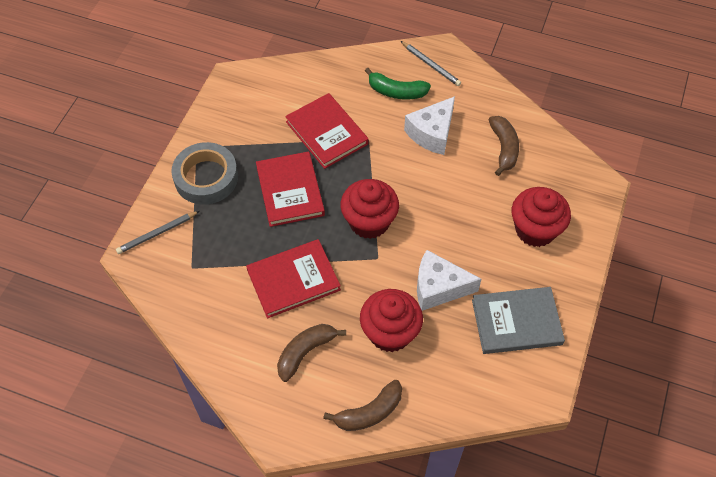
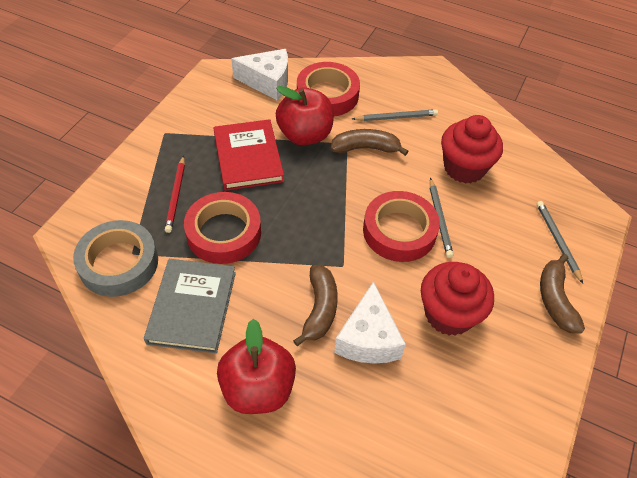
green banana: [365,68,431,99] = 1 -> none = 0
grey pencil: [116,211,199,254] [401,41,461,86] = 2 -> [352,109,438,121] [430,178,453,258] [537,201,583,284] = 3
red apple: none = 0 -> [217,319,296,414] [276,86,334,145] = 2
red book: [246,239,341,318] [256,151,325,227] [285,93,369,169] = 3 -> [213,119,284,191] = 1
red cupcake: [340,179,399,239] [360,289,423,352] [512,187,571,247] = 3 -> [421,262,494,336] [441,115,503,184] = 2
red pencil: none = 0 -> [165,155,185,233] = 1
red tape: none = 0 -> [184,192,261,264] [297,62,360,116] [363,191,440,262] = 3

